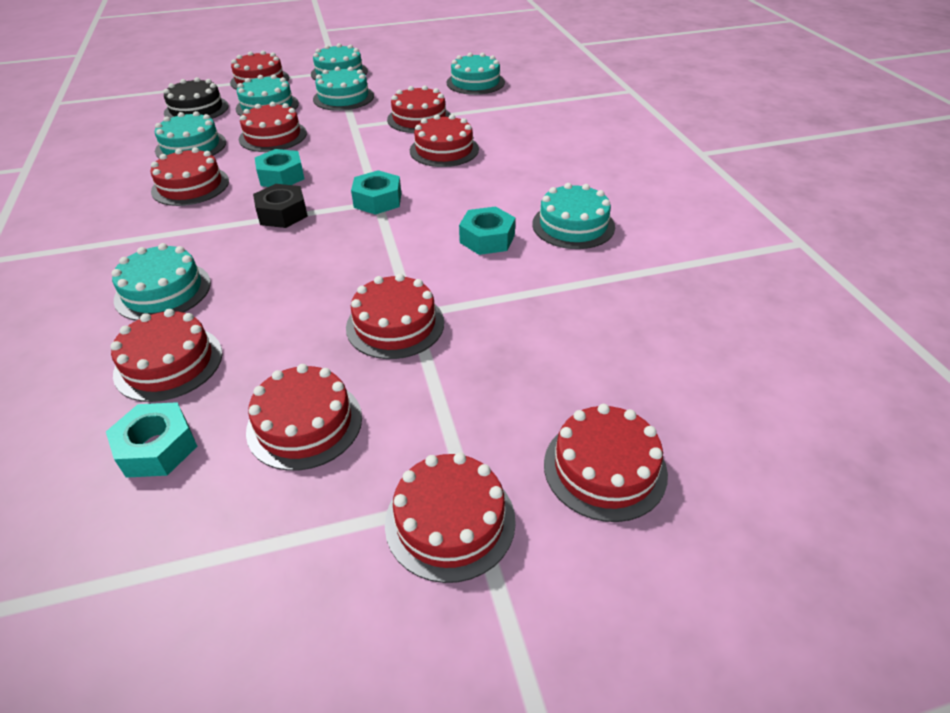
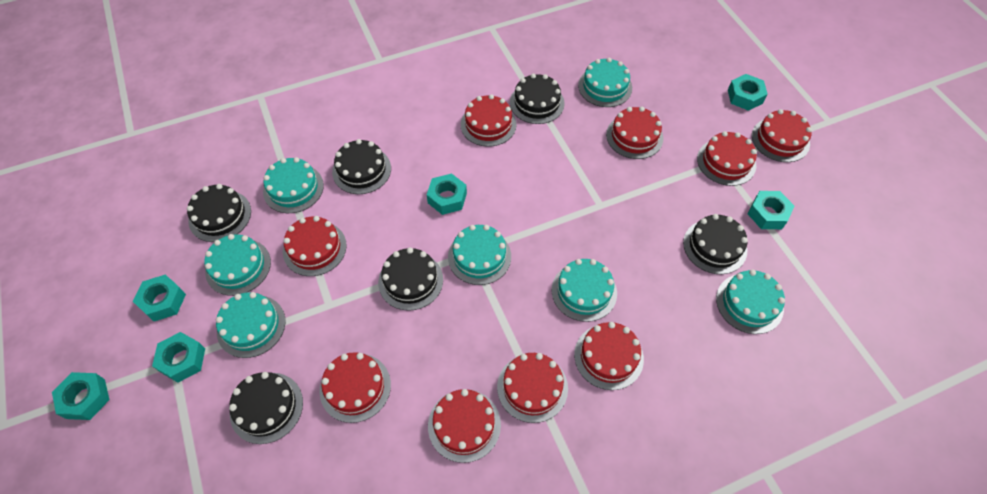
black cake: [163,77,229,119] = 1 -> [187,184,251,242] [229,372,303,444] [332,139,391,194] [378,248,443,311] [510,74,565,124] [683,214,748,274] = 6
black nut: [253,184,308,228] = 1 -> none = 0
red cake: [110,309,223,402] [150,147,229,206] [230,51,289,90] [239,102,307,152] [246,364,362,471] [346,274,444,359] [385,453,516,583] [387,85,451,133] [410,114,479,167] [544,404,668,522] = 10 -> [283,216,347,276] [319,352,391,423] [428,389,501,463] [461,94,517,147] [497,353,568,423] [574,322,644,390] [606,107,663,159] [697,131,757,186] [752,109,812,162] = 9
turquoise nut: [106,402,197,478] [255,149,305,187] [351,170,401,215] [459,206,515,255] = 4 -> [52,372,110,420] [133,274,186,321] [152,332,205,383] [427,173,467,215] [728,74,768,111] [748,191,794,229] = 6

